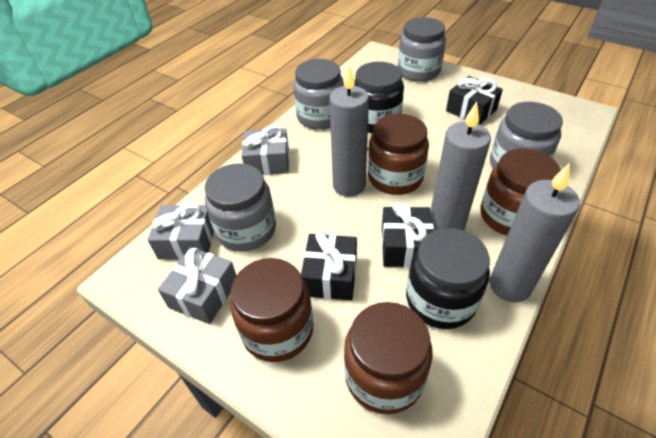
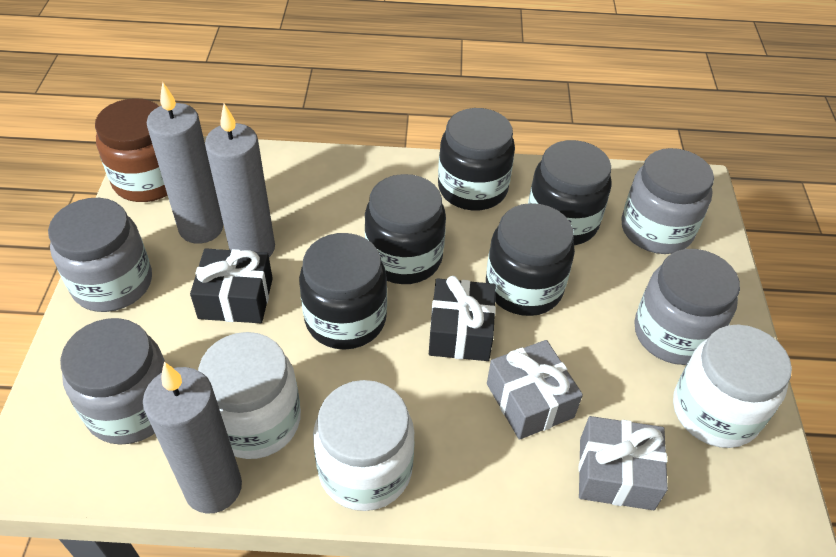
black gift: [301,231,357,300] [382,203,434,267] [446,76,503,124] = 3 -> [190,248,273,323] [429,276,496,361] = 2
black jar: [354,62,404,133] [406,228,490,329] = 2 -> [299,233,387,350] [365,174,446,284] [438,108,515,210] [486,203,575,316] [528,140,612,245] = 5
brown jar: [230,258,314,362] [344,302,433,414] [368,114,429,195] [481,149,561,235] = 4 -> [95,98,168,202] = 1
grey gift: [148,203,214,260] [158,247,237,324] [241,125,289,175] = 3 -> [487,340,583,440] [579,416,668,510] = 2
white jar: none = 0 -> [198,332,301,459] [313,380,415,511] [673,325,792,448] = 3

